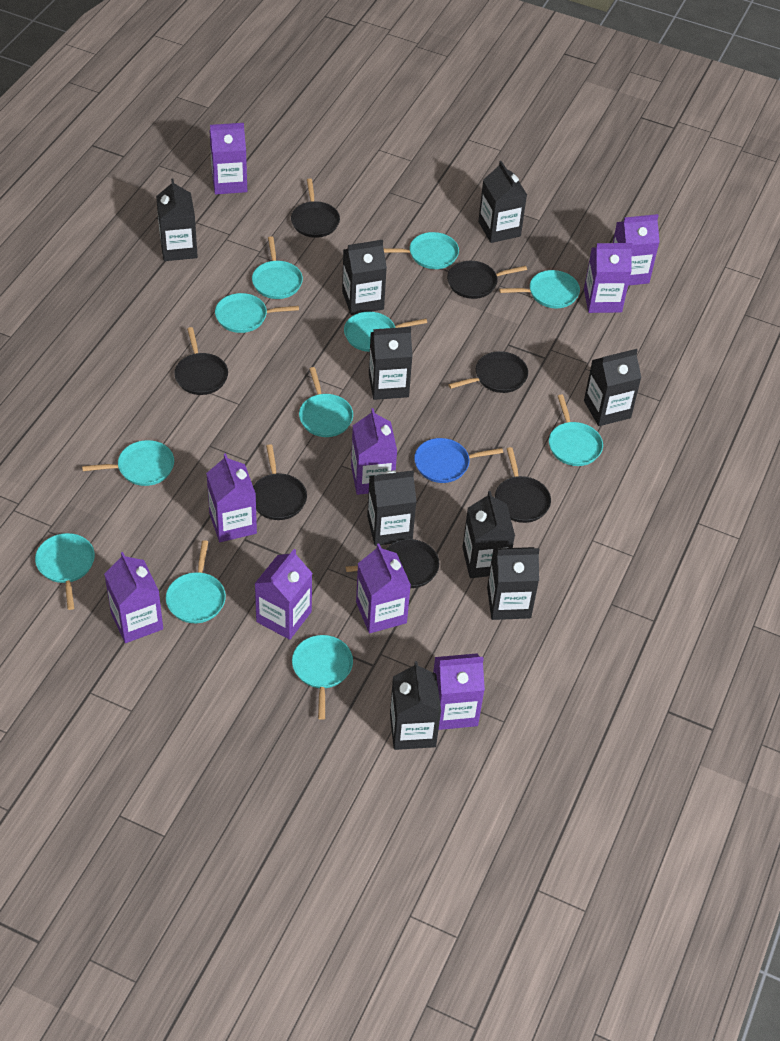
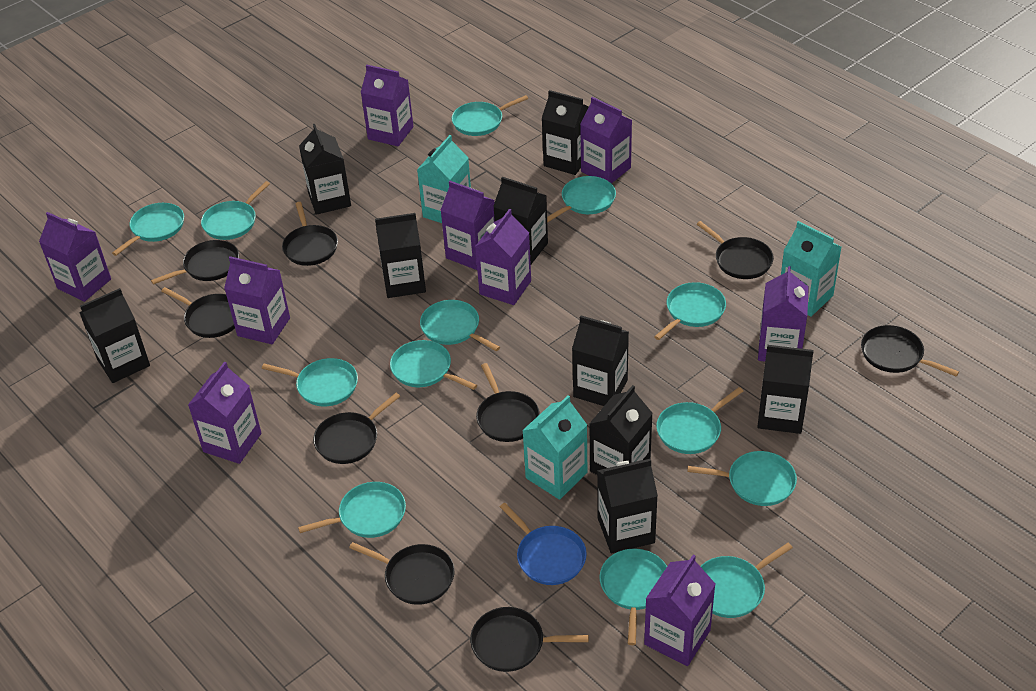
black pan: [174,327,228,395] [253,444,307,520] [291,178,340,238] [345,539,439,588] [447,261,527,299] [448,351,528,393] [495,447,551,523] = 7 -> [151,240,239,285] [161,287,235,338] [282,202,338,266] [313,393,400,464] [349,542,455,605] [470,607,589,672] [476,363,540,442] [697,221,774,279] [861,325,959,377] = 9
turquoise carton: none = 0 -> [417,135,471,223] [522,395,587,500] [781,221,841,317] = 3
turquoise pan: [35,533,95,610] [82,440,174,486] [166,540,226,623] [215,293,299,333] [252,236,303,299] [292,635,353,720] [299,367,353,437] [344,312,427,352] [383,232,459,269] [499,270,580,308] [549,394,603,466] = 11 -> [112,203,184,256] [201,181,270,240] [262,358,358,406] [298,482,406,538] [390,340,477,390] [420,300,500,351] [452,95,528,136] [547,176,616,222] [600,549,667,645] [654,282,726,340] [656,387,743,454] [687,451,797,506] [700,543,793,618] = 13

